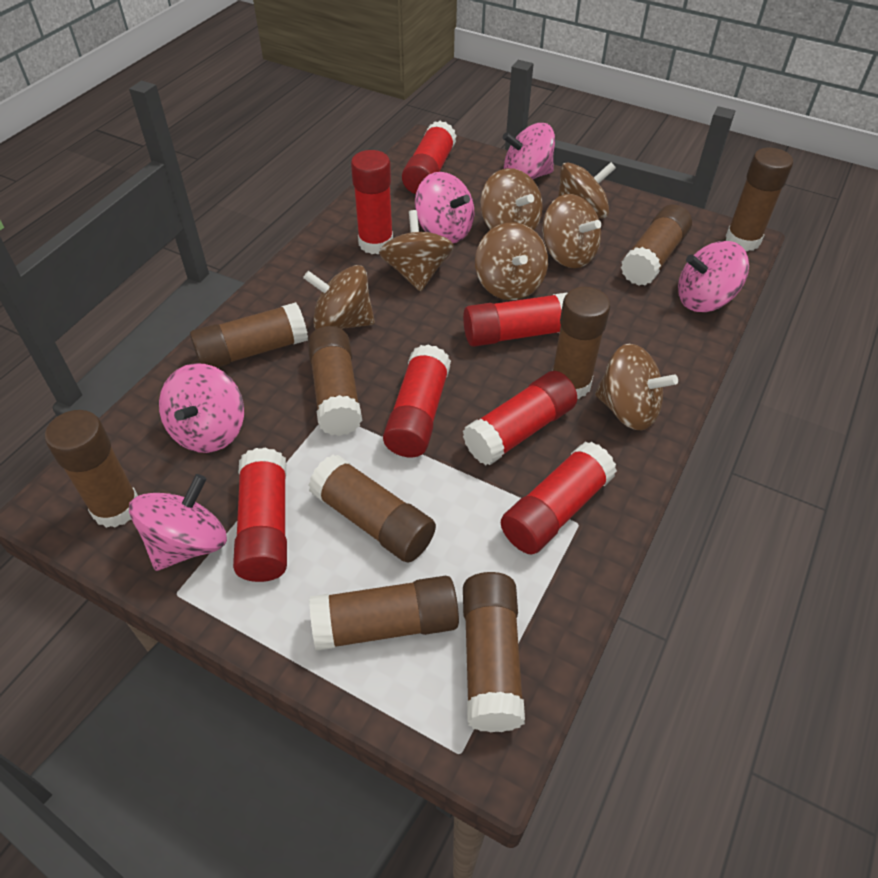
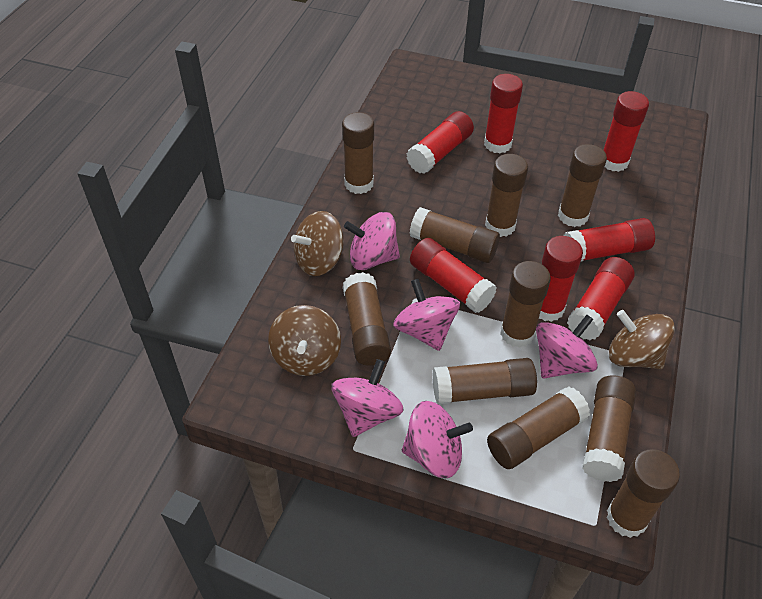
brown glue stick: [45,410,138,528] [190,302,308,368] [308,326,362,436] [308,455,436,563] [309,576,459,651] [463,572,525,732] [553,287,610,399] [621,205,692,286] [726,148,793,251] = 9 -> [342,112,374,194] [343,272,391,366] [409,207,500,263] [433,358,537,404] [485,154,528,237] [487,386,590,469] [500,261,551,348] [558,144,607,227] [582,375,636,482] [607,449,680,538] = 10
brown spinning top: [303,265,375,330] [379,210,454,292] [475,223,548,300] [480,168,543,231] [542,194,601,268] [558,162,616,218] [595,344,678,430] = 7 -> [268,305,341,376] [291,211,344,276] [609,310,675,369] = 3

